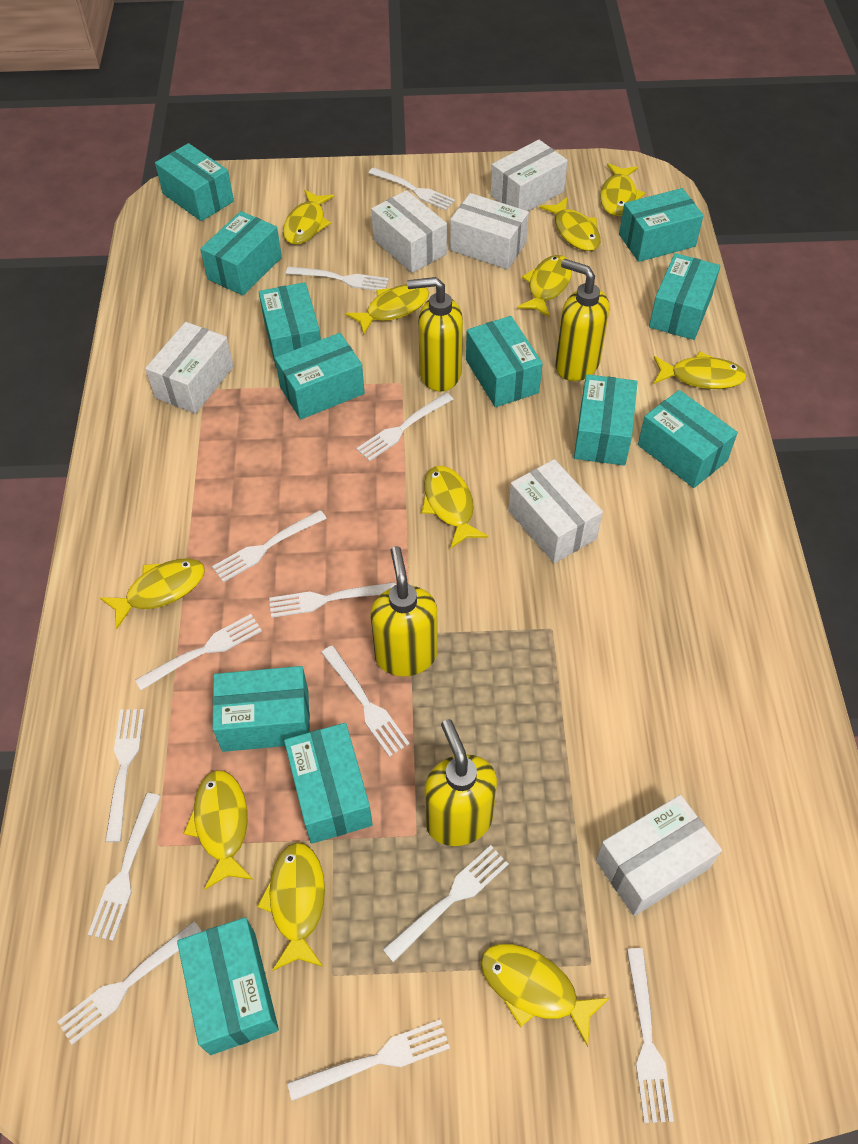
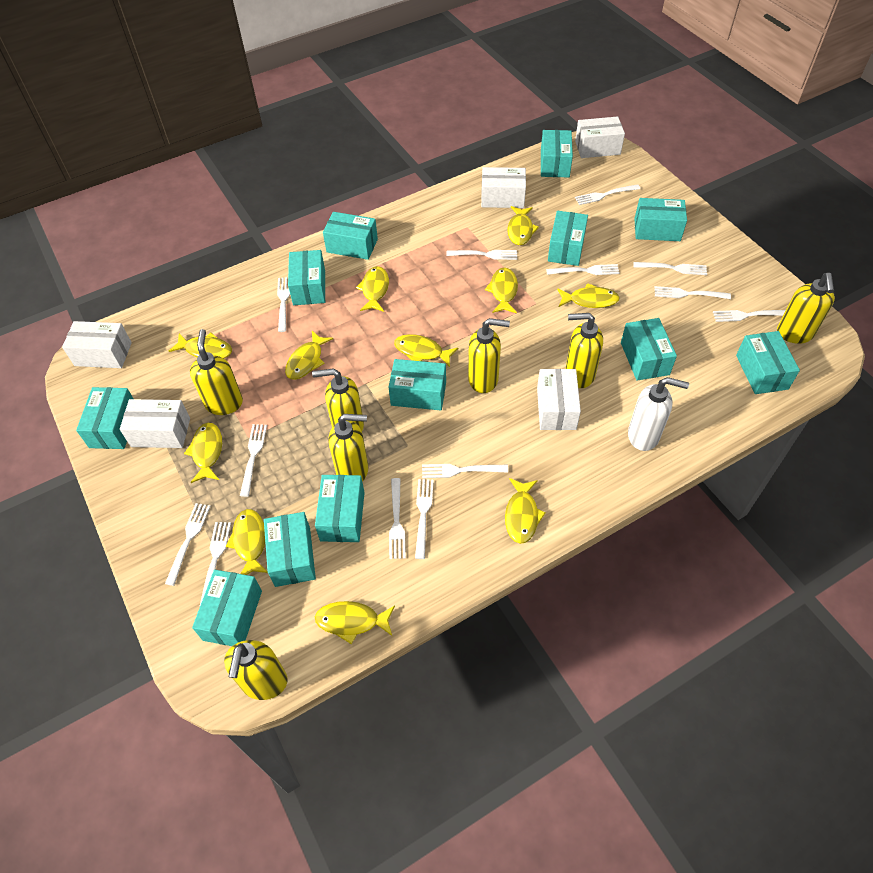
white box: [145,322,234,414] [371,190,447,273] [450,193,529,269] [491,139,568,211] [508,459,603,563] [596,795,722,916] = 6 -> [62,321,132,368] [120,399,190,448] [481,167,526,208] [537,369,581,430] [575,116,625,158] = 5
white soap dispenser: none = 0 -> [628,377,689,451] = 1
yellow soap dispenser: [370,546,438,677] [407,277,463,392] [424,719,497,846] [555,259,609,381] = 4 -> [190,329,243,415] [224,640,288,700] [312,368,364,431] [329,414,368,482] [468,318,510,393] [565,313,603,388] [777,273,835,344] = 7

